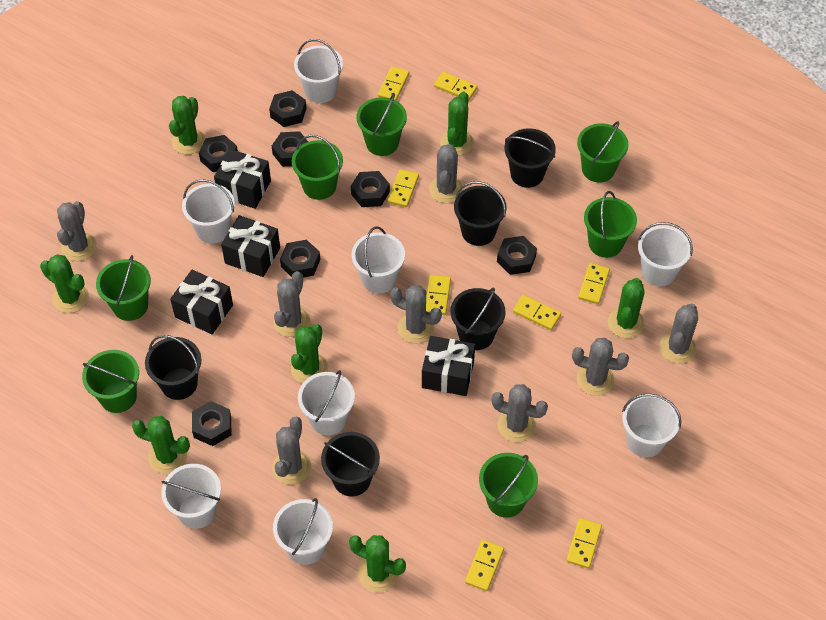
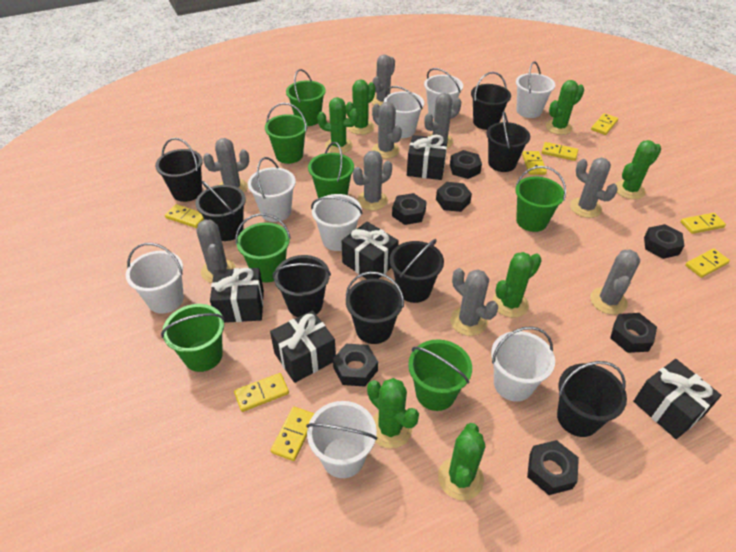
black bucket: [145,335,201,400] [321,432,380,496] [450,287,506,350] [454,181,507,246] [504,128,556,188] = 5 -> [155,138,203,202] [196,181,246,241] [273,255,331,317] [346,271,404,344] [390,239,444,303] [471,72,511,130] [486,111,530,172] [557,361,627,437] = 8
black gift: [170,270,233,334] [214,149,271,209] [221,215,280,277] [422,336,475,396] = 4 -> [210,268,264,323] [270,310,336,383] [342,221,399,279] [407,135,448,180] [633,359,721,439] = 5
grey cactus: [57,201,97,261] [272,417,311,485] [274,271,310,337] [390,285,442,343] [429,144,464,203] [492,384,548,442] [572,338,629,396] [659,304,698,364] = 8 -> [196,219,236,283] [203,138,249,193] [353,151,392,210] [371,54,395,106] [372,102,402,158] [424,93,461,148] [450,268,498,336] [570,158,618,218] [590,249,640,315] = 9

